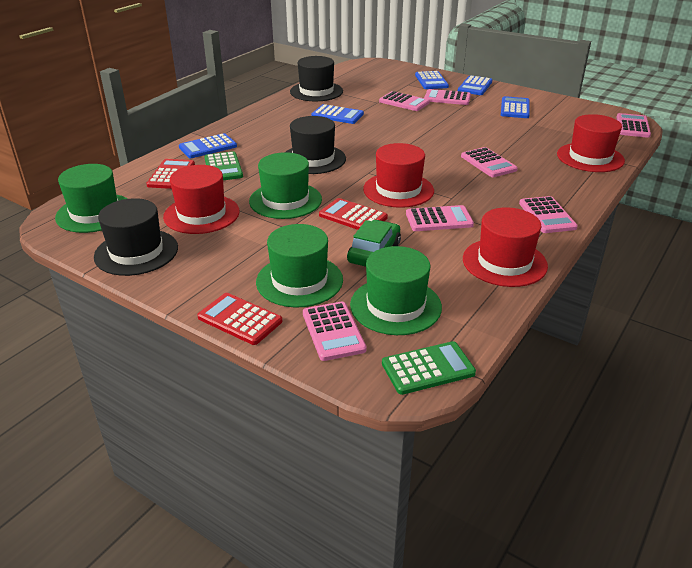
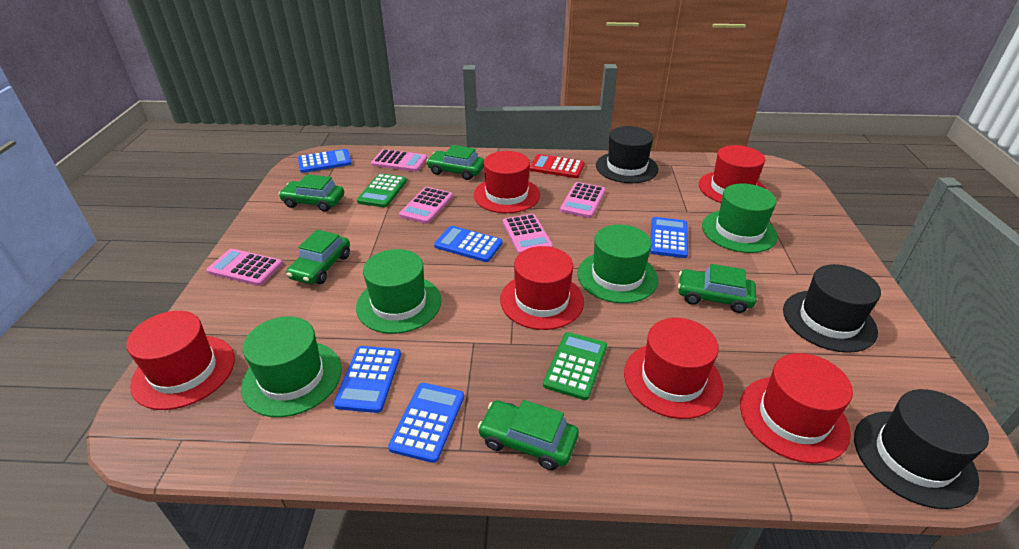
green car: [347,220,401,267] = 1 -> [279,174,344,212] [286,230,350,284] [426,145,484,180] [478,400,579,470] [678,264,756,313] = 5
pink calculator: [303,302,367,361] [379,91,430,111] [406,205,474,231] [424,89,471,105] [461,147,518,177] [519,196,578,233] [617,113,651,138] = 7 -> [207,249,283,286] [371,149,427,172] [399,187,453,224] [503,214,553,254] [560,182,605,218] = 5
red calculator: [146,159,195,189] [197,293,282,345] [319,198,388,230] = 3 -> [530,154,585,178] = 1
red hat: [163,165,240,234] [363,143,434,208] [463,207,548,287] [557,114,625,172] = 4 -> [126,311,235,410] [474,151,540,213] [500,246,584,330] [624,318,723,419] [699,145,766,203] [740,353,853,463] = 6

